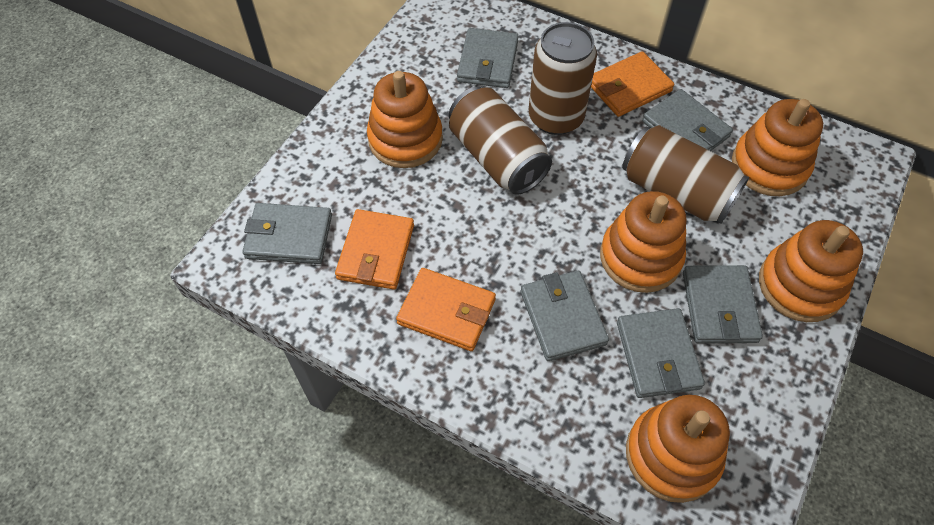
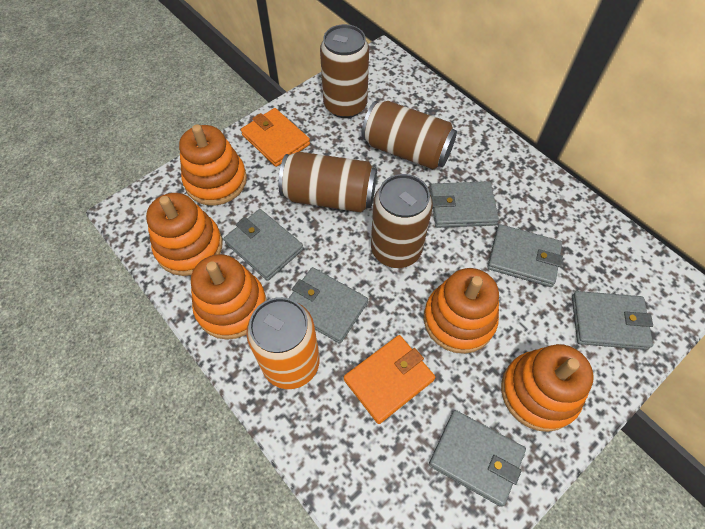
brown can: [449,87,552,195] [529,22,597,135] [622,125,749,224] = 3 -> [279,152,377,212] [320,24,369,118] [361,101,457,169] [371,174,433,268] = 4
orange can: none = 0 -> [246,297,320,389] = 1
orange wallet: [335,209,414,290] [396,268,496,351] [591,51,674,117] = 3 -> [241,108,310,167] [344,335,435,424] = 2

